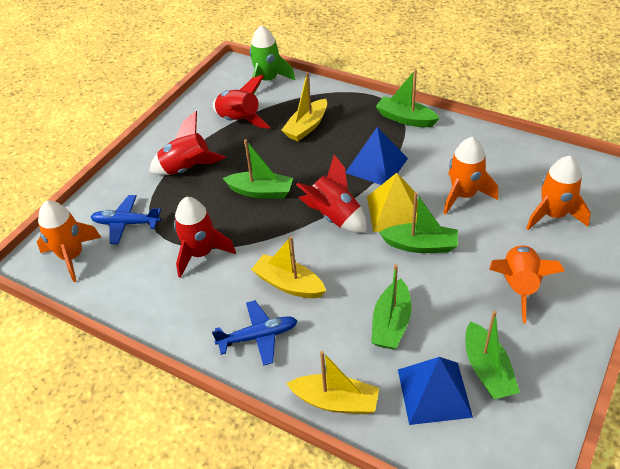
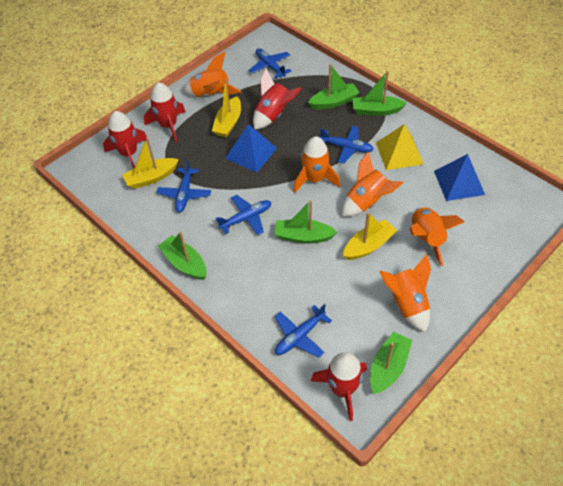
blue plane: [91,195,161,244] [212,300,297,366] = 2 -> [157,160,211,213] [215,195,271,235] [249,49,291,78] [275,304,332,358] [320,126,374,164] = 5
green rocket: [250,25,295,94] = 1 -> none = 0
orange rocket: [37,201,101,282] [443,137,498,215] [489,245,565,323] [526,156,591,230] = 4 -> [183,52,241,97] [293,136,340,193] [342,151,403,217] [379,254,431,332] [410,207,464,266] = 5

